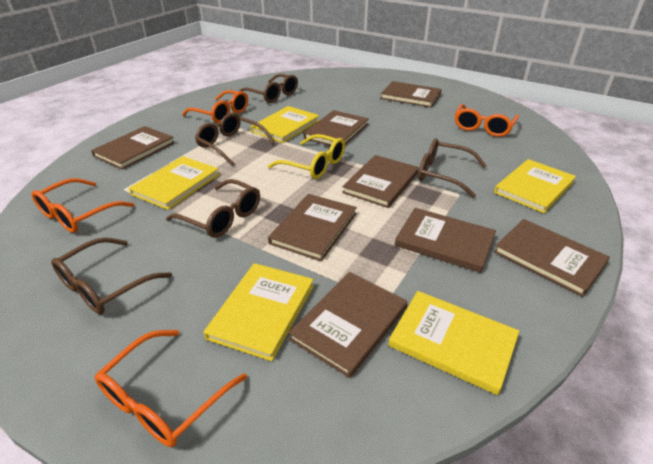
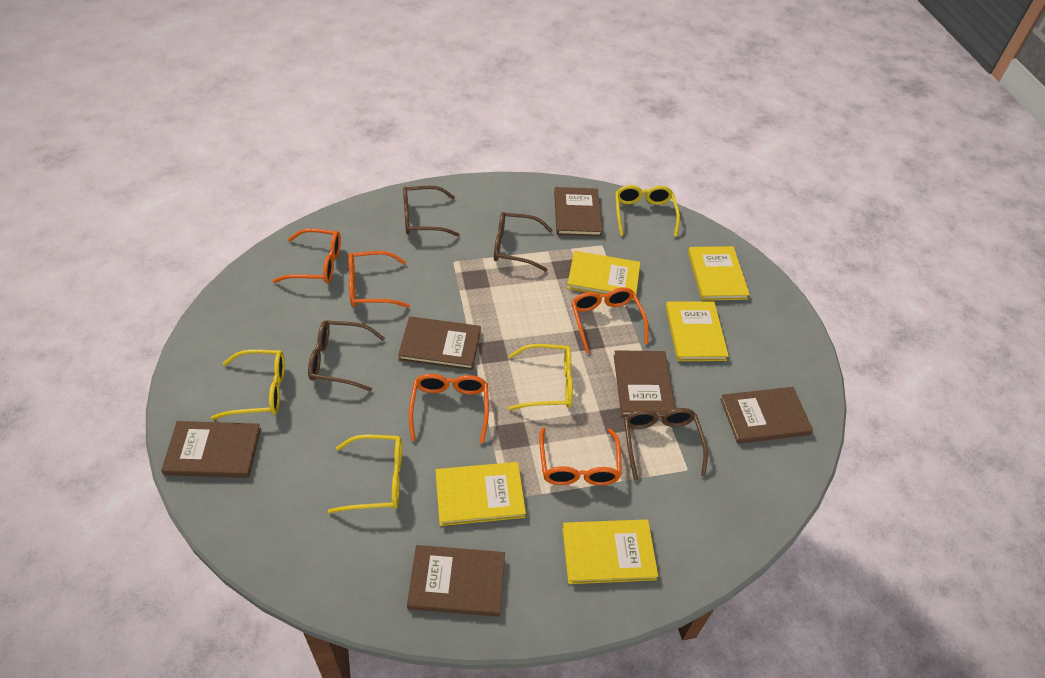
brown book: [91,126,175,169] [268,194,357,261] [288,272,407,378] [304,110,369,146] [342,155,419,208] [380,81,442,108] [395,208,496,273] [494,219,610,297] = 8 -> [161,421,261,478] [398,316,481,370] [407,545,505,617] [554,187,603,237] [614,350,675,417] [720,387,813,444] = 6
brown glasses: [51,237,172,314] [166,179,260,238] [195,113,274,166] [239,74,298,103] [418,138,487,198] = 5 -> [308,320,385,391] [403,186,460,236] [494,212,553,272] [624,408,708,481] = 4
orange glasses: [31,178,134,233] [95,330,247,447] [182,90,248,123] [455,104,519,137] = 4 -> [273,229,341,283] [348,251,410,308] [409,374,489,444] [539,427,622,486] [571,287,649,354] = 5
yellow glasses: [268,134,345,179] = 1 -> [211,350,285,420] [328,435,402,513] [508,344,573,410] [615,185,680,237] = 4

